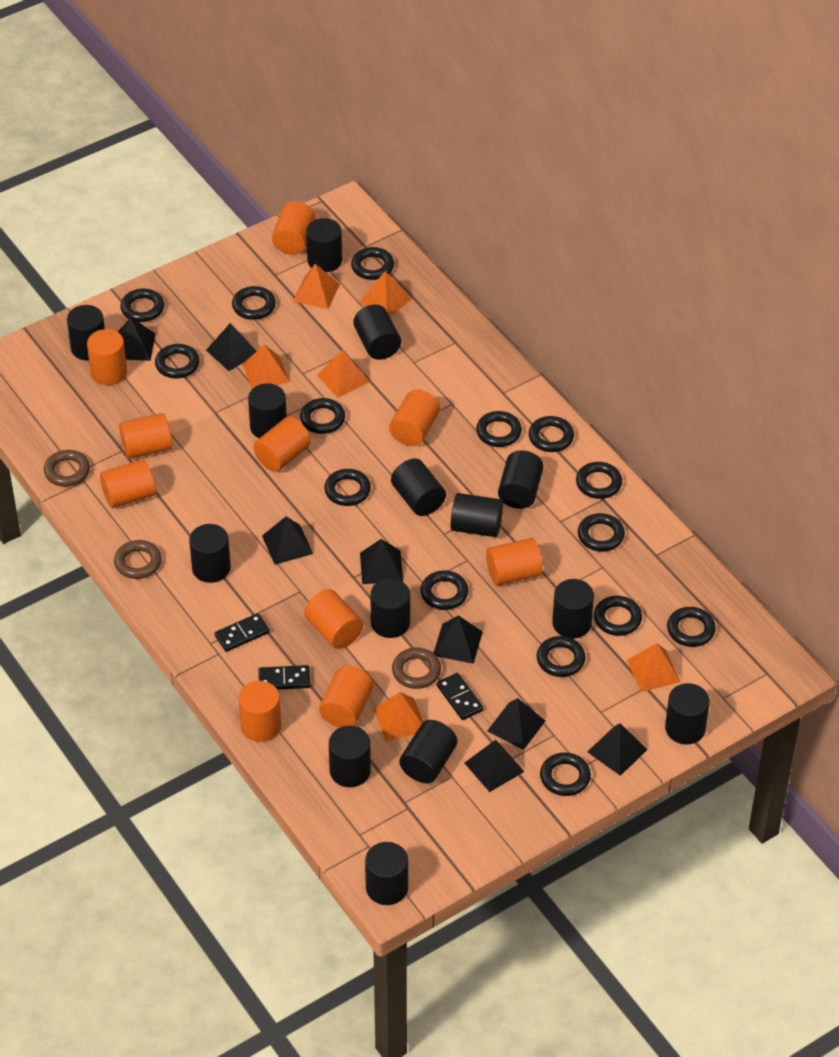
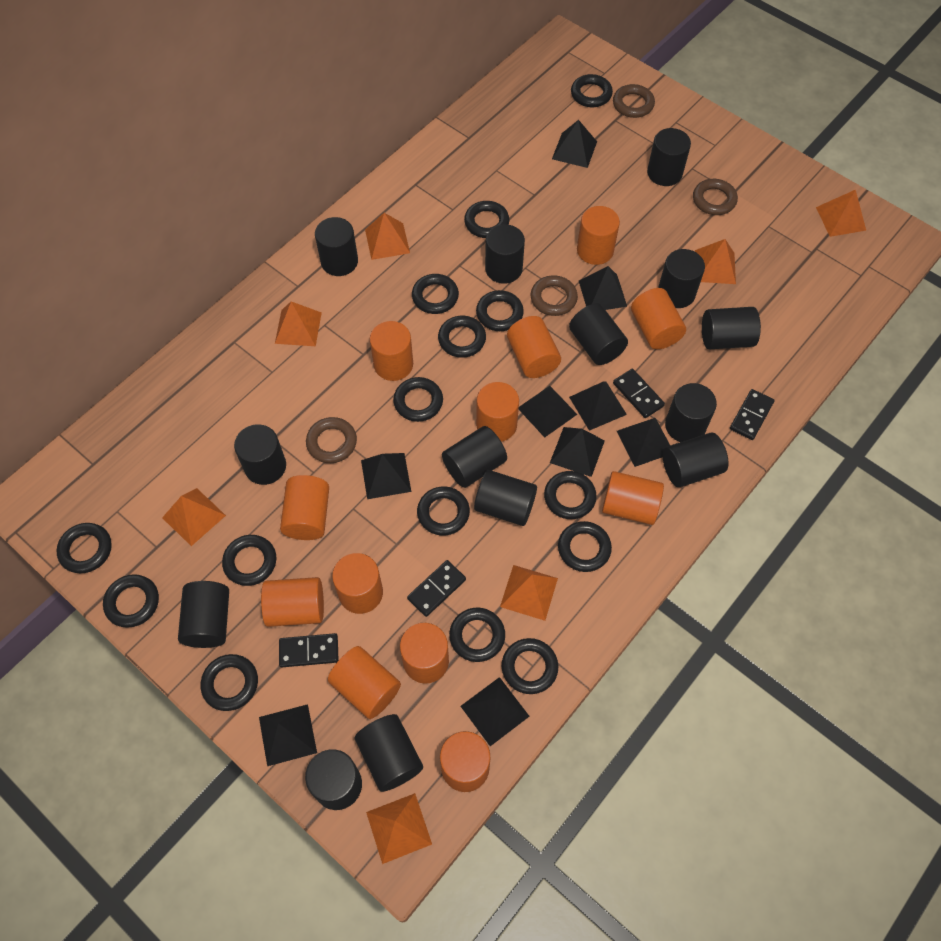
black domino: [215,613,270,652] [258,665,310,690] [437,673,484,720] = 3 -> [279,633,338,667] [407,560,466,617] [613,369,665,418] [730,389,774,440] = 4
black pyramid: [118,317,155,361] [206,323,256,371] [262,517,313,565] [360,539,403,584] [434,615,483,664] [465,740,525,792] [487,698,545,750] [587,723,648,776] = 8 -> [259,704,317,766] [361,453,411,499] [461,677,530,746] [519,386,577,438] [550,427,605,477] [552,120,597,168] [569,381,627,431] [579,266,627,310] [617,418,670,467] = 9
brown ring: [44,450,90,487] [114,540,162,579] [392,648,441,689] = 3 -> [306,417,357,463] [531,275,578,316] [613,84,655,118] [693,179,738,215] = 4
orange cylinder: [87,329,127,385] [100,459,156,508] [119,413,172,459] [238,681,281,742] [253,417,311,472] [272,201,315,255] [304,589,363,649] [319,666,374,727] [389,389,440,446] [486,538,543,586] = 10 -> [261,577,324,627] [280,475,329,540] [328,646,401,719] [332,553,383,614] [370,321,413,381] [400,623,449,684] [440,731,490,792] [476,382,519,442] [507,316,561,378] [577,206,620,265] [602,471,664,525] [631,288,686,349] = 12
orange pyramid: [242,344,290,389] [293,264,340,309] [317,349,370,398] [359,272,411,317] [373,692,423,742] [627,643,681,692] = 6 -> [162,488,226,546] [275,301,322,346] [365,213,410,260] [366,793,432,864] [500,565,558,621] [695,239,736,284] [816,190,866,237] = 7

